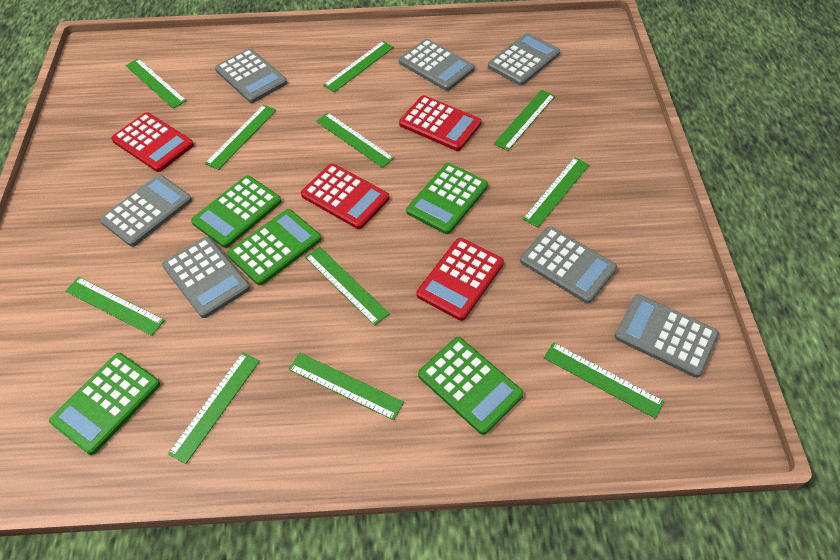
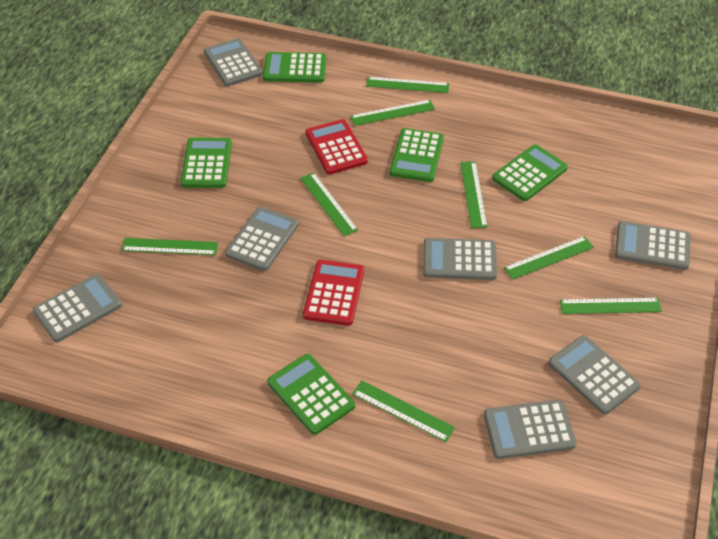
green ruler: [65,277,165,336] [125,58,187,109] [168,352,260,464] [205,104,276,170] [289,353,404,420] [305,247,390,326] [316,113,394,168] [323,41,394,92] [494,90,555,151] [523,157,590,228] [544,342,664,419] = 11 -> [121,238,218,255] [300,172,358,236] [351,100,435,126] [352,381,455,442] [366,77,449,93] [460,162,488,228] [504,236,594,280] [560,298,662,314] = 8
red calculator: [111,112,194,172] [301,163,390,229] [399,95,481,151] [417,238,504,321] = 4 -> [303,260,364,326] [305,119,368,174] = 2

